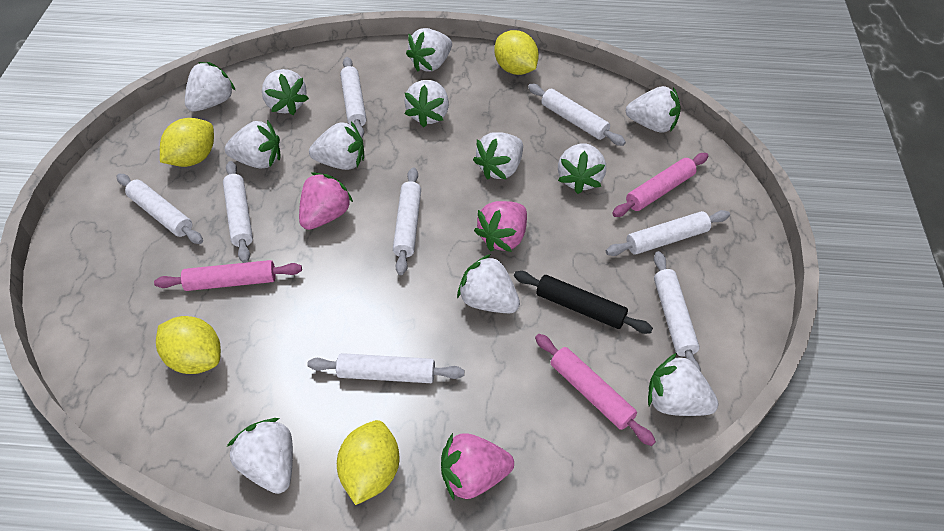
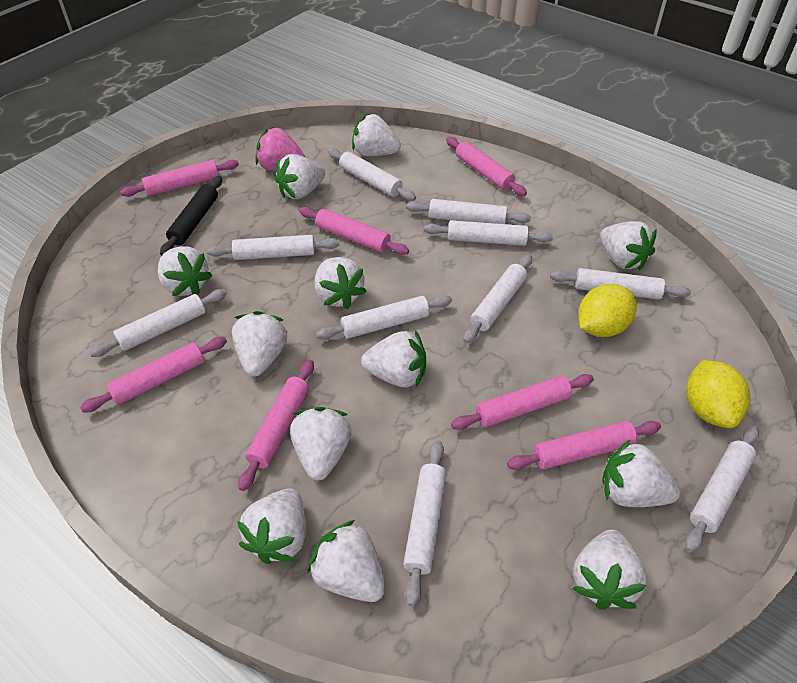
pink rolling pin: [154,260,302,291] [535,334,656,446] [612,153,708,217] = 3 -> [80,337,227,413] [120,160,239,197] [238,360,314,491] [299,207,409,255] [446,137,527,196] [451,374,594,430] [507,421,661,470] = 7
pink strawberry: [299,173,353,230] [441,433,514,500] [474,201,527,252] = 3 -> [256,127,305,171] = 1
white rolling pin: [116,174,203,244] [223,161,253,263] [307,353,464,383] [340,57,366,137] [393,167,421,275] [528,84,626,146] [606,210,730,256] [654,251,701,372] = 8 -> [89,289,227,357] [207,235,339,260] [316,295,452,340] [328,148,416,201] [403,440,446,607] [406,199,531,224] [424,220,553,246] [463,254,532,343] [550,268,691,300] [685,426,759,552] = 10
yellow lemon: [156,316,221,374] [160,118,214,167] [337,420,399,505] [494,30,539,75] = 4 -> [578,284,637,337] [687,360,750,428] = 2

